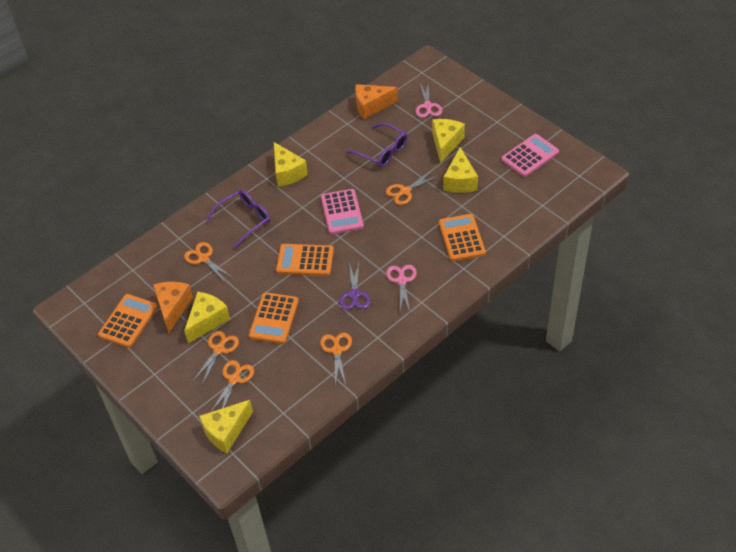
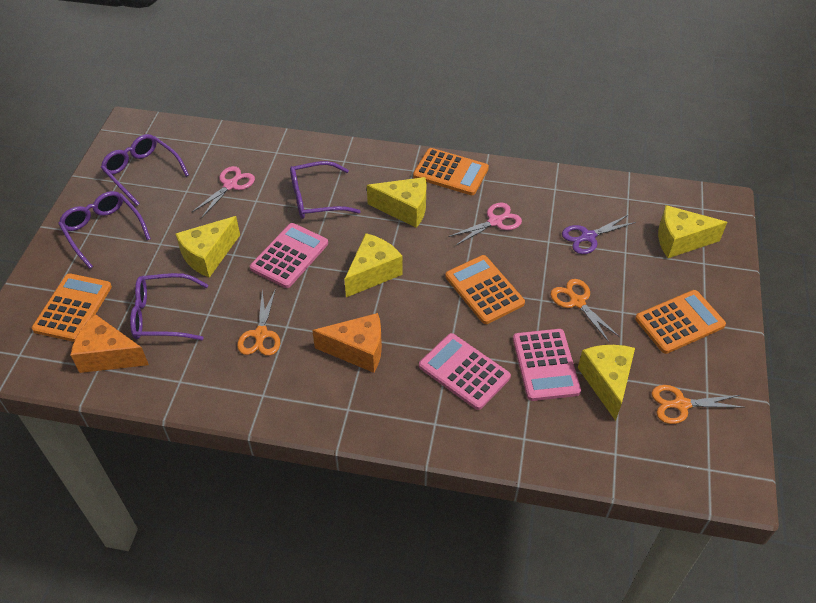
orange scissors: [184,242,233,281] [193,331,239,385] [211,360,254,412] [320,333,352,386] [386,171,438,205] = 5 -> [237,288,280,356] [550,279,620,342] [651,385,745,424] = 3
pink calculator: [321,189,364,234] [501,134,559,177] = 2 -> [250,223,328,288] [419,333,511,410] [513,329,581,401] = 3
purple glasses: [206,189,270,248] [346,123,408,167] = 2 -> [58,191,151,269] [101,134,189,206] [130,273,208,340] [290,161,361,219] = 4

